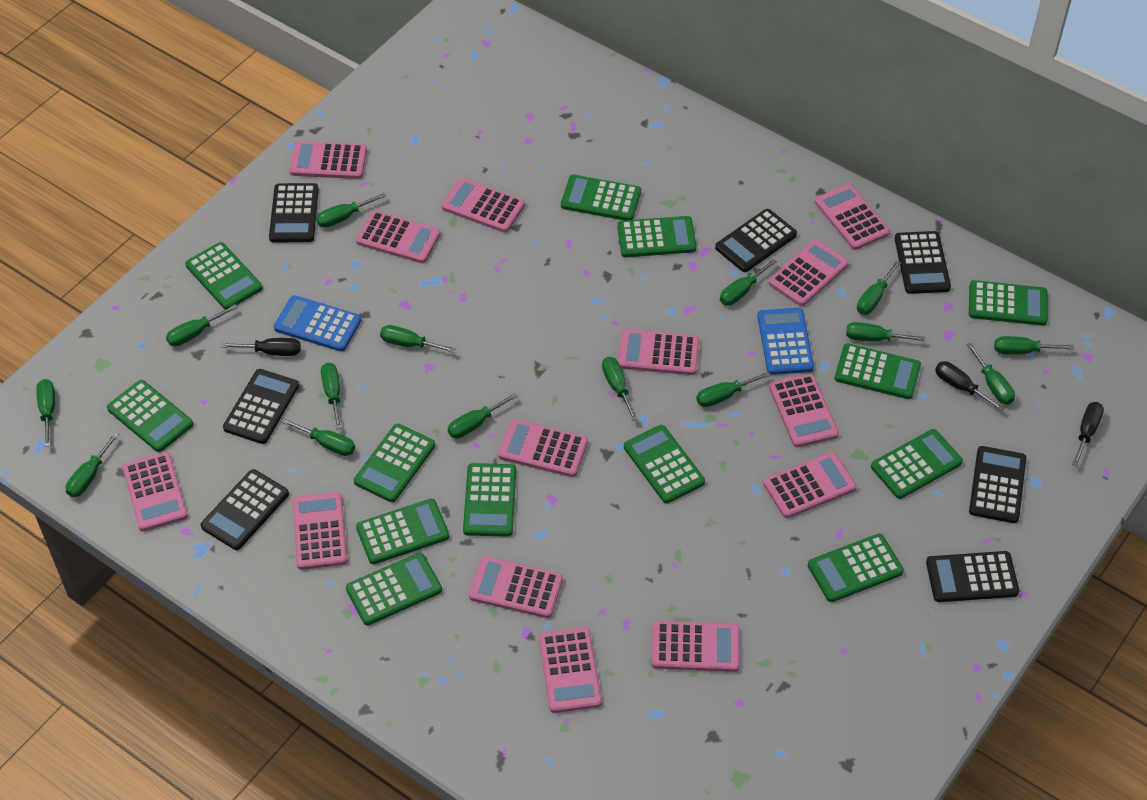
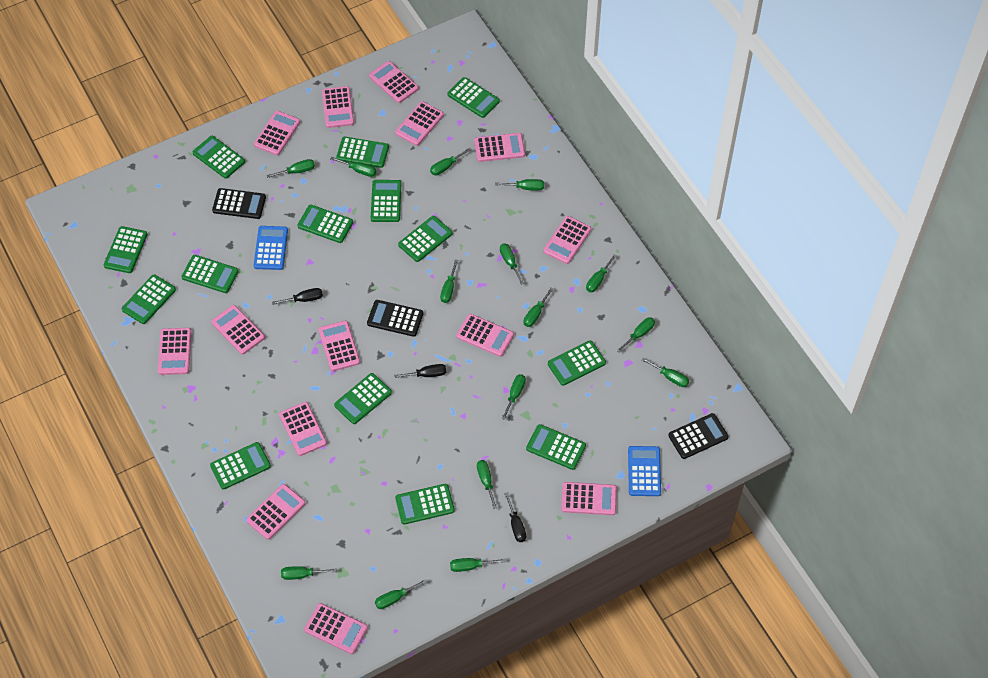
black calculator: [201,469,289,550] [223,369,299,444] [269,183,319,242] [715,209,797,272] [895,231,951,294] [926,551,1019,602] [969,446,1026,523] = 7 -> [212,188,266,219] [367,300,424,337] [668,413,728,459] = 3
green calculator: [107,380,193,452] [185,242,263,310] [346,552,442,625] [354,424,435,502] [356,499,449,564] [463,463,516,537] [561,175,641,221] [617,216,696,257] [624,425,705,503] [808,534,904,602] [835,343,921,399] [871,429,963,499] [969,280,1048,326] = 13 -> [104,226,148,273] [122,274,176,324] [182,255,239,293] [193,136,245,179] [210,442,271,490] [298,205,353,243] [334,373,392,424] [336,137,389,168] [371,180,401,222] [395,484,455,525] [398,216,453,262] [447,77,500,118] [526,424,586,470] [548,341,606,386] = 14

